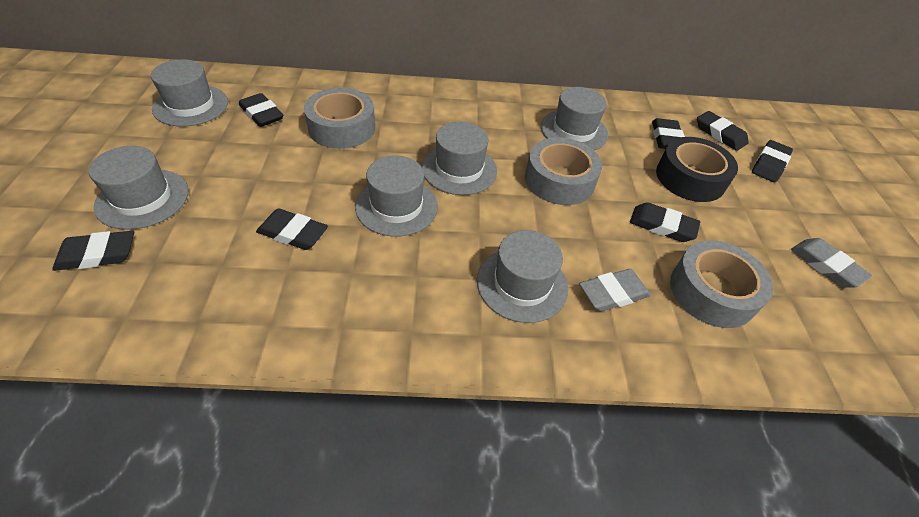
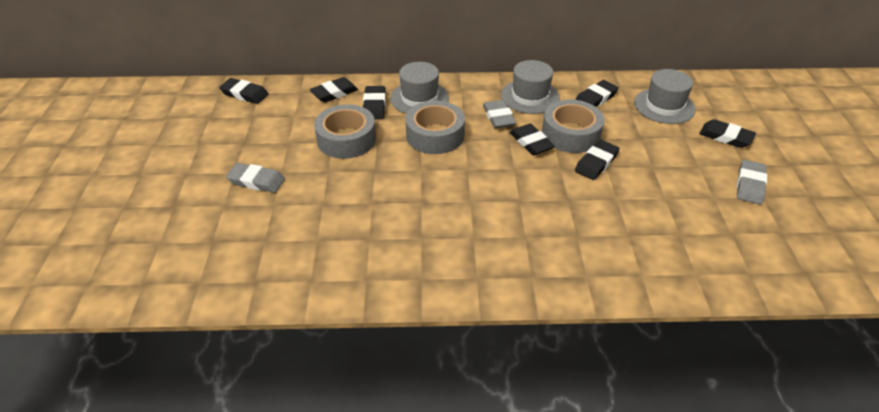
black tape: [656,137,738,202] = 1 -> none = 0
grey eraser: [579,269,651,311] [791,238,872,288] = 2 -> [226,163,285,193] [483,100,516,129] [737,160,767,204] = 3
grey hat: [89,146,188,230] [151,59,228,127] [355,156,438,237] [422,122,497,195] [477,230,568,323] [541,87,608,150] = 6 -> [390,62,449,114] [501,60,560,114] [634,69,696,124] = 3

